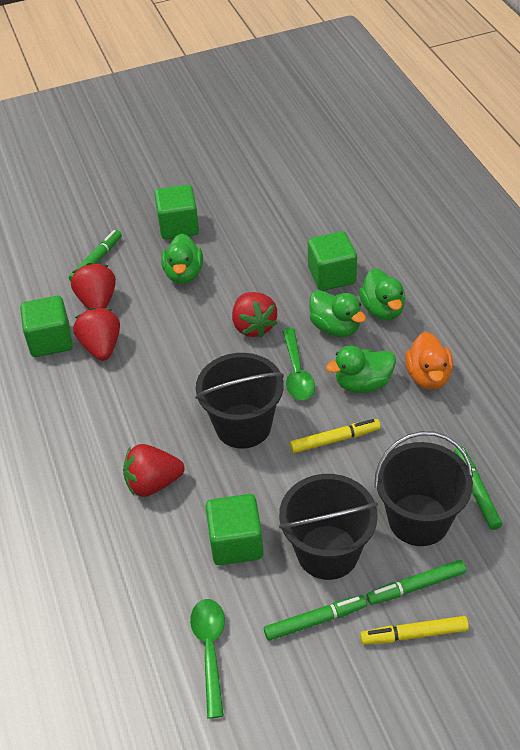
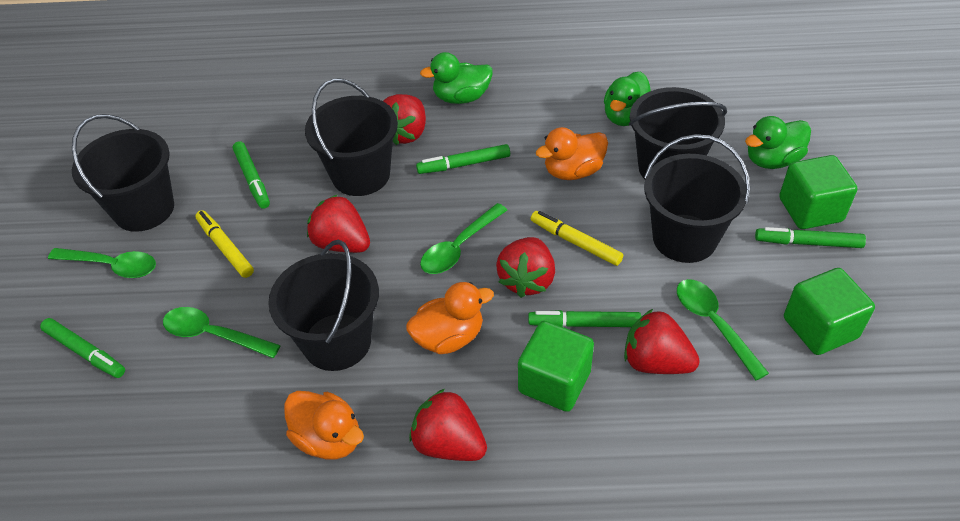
black bucket: [195,353,284,448] [279,474,378,580] [374,431,473,546] = 3 -> [72,114,174,232] [268,240,379,371] [305,78,398,196] [629,87,727,179] [644,134,750,263] = 5
green cube: [20,296,73,357] [154,185,199,240] [205,494,264,565] [308,231,357,291] = 4 -> [518,321,594,412] [779,155,857,229] [784,268,875,355] = 3
green duck: [161,234,203,284] [309,290,366,337] [326,346,396,393] [359,268,406,320] = 4 -> [420,52,493,104] [604,71,651,126] [745,116,811,169] = 3
green marker: [69,230,122,281] [264,595,367,641] [366,560,466,605] [454,446,502,530] = 4 -> [40,318,125,378] [233,141,270,209] [416,144,510,174] [528,310,641,327] [755,227,866,248] = 5
green spoon: [190,599,225,719] [282,328,315,400] = 2 -> [48,248,156,278] [163,307,281,358] [420,203,507,274] [677,279,769,380] = 4
orange duck: [405,332,453,390] = 1 -> [284,391,364,460] [406,282,494,354] [536,127,608,180] = 3
red strawberry: [71,263,116,309] [73,307,120,361] [123,444,185,497] [232,292,277,338] = 4 -> [307,194,370,253] [383,94,426,145] [409,389,487,461] [496,237,555,298] [624,309,700,374] = 5

